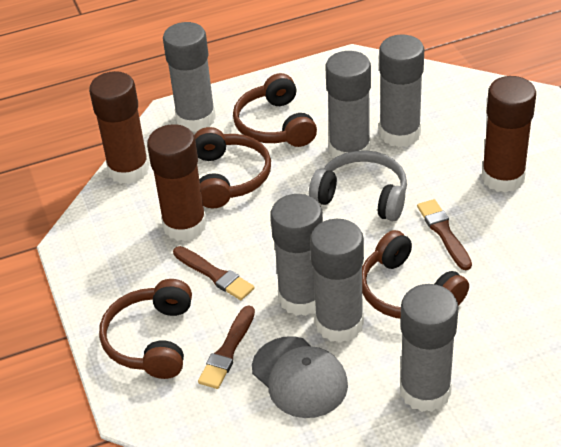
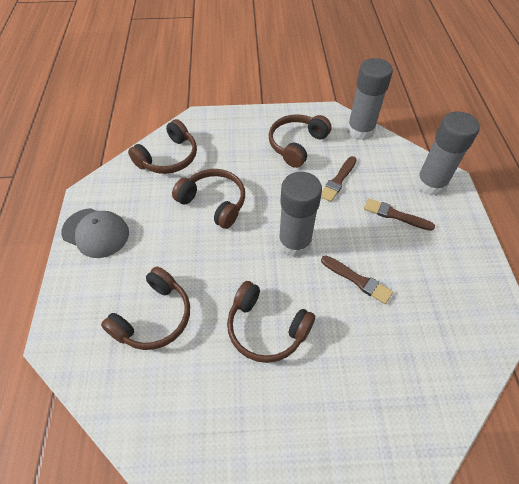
brown glue stick: [89,71,150,184] [147,124,207,241] [481,76,536,193] = 3 -> none = 0
brown headphones: [99,279,192,379] [194,127,271,208] [233,73,317,147] [362,230,469,319] = 4 -> [101,267,190,350] [128,119,197,174] [172,169,245,229] [227,281,315,363] [269,114,332,168] = 5
grey glue stick: [163,22,216,132] [270,194,323,316] [310,219,364,343] [326,51,371,164] [379,35,424,147] [400,284,459,412] = 6 -> [278,172,322,257] [347,58,393,140] [415,111,480,196] = 3
grey headphones: [309,150,407,221] = 1 -> none = 0

